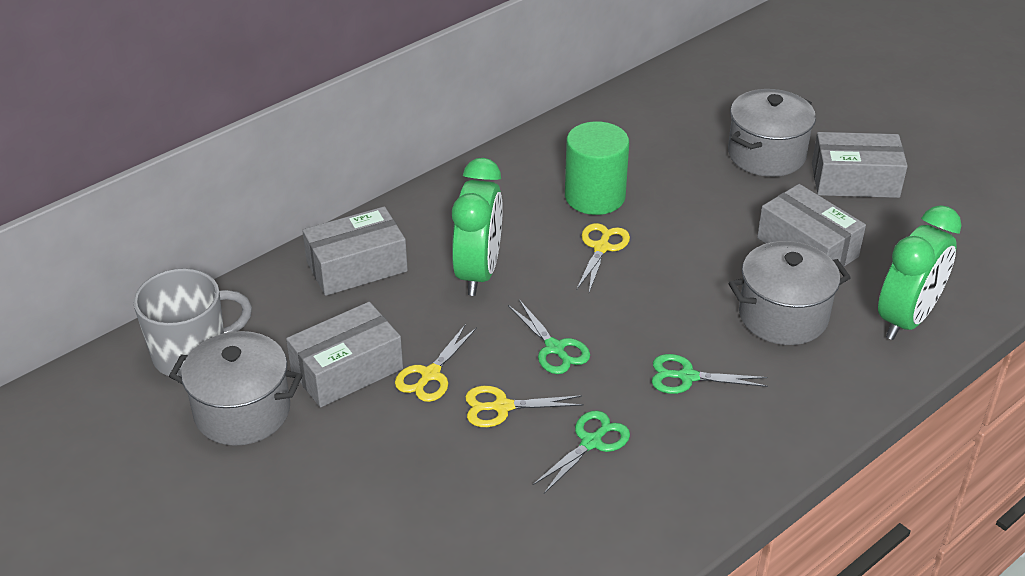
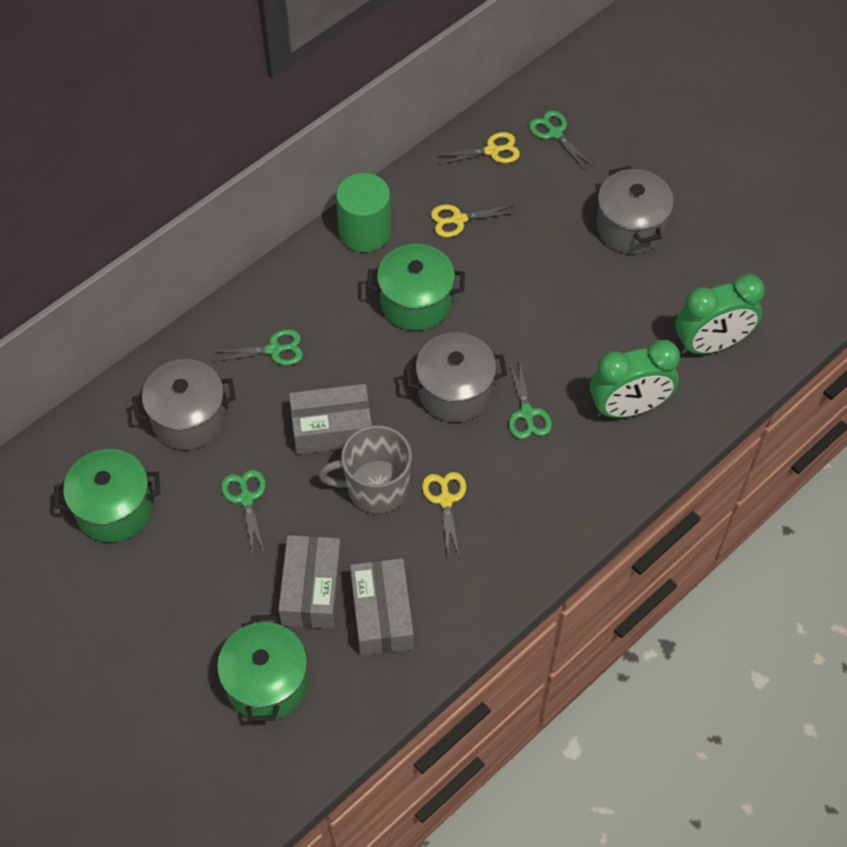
green pot: none = 0 -> [54,449,160,542] [217,615,308,722] [367,244,465,331] = 3
green scissors: [508,300,590,374] [532,411,630,494] [652,354,768,394] = 3 -> [212,329,303,365] [221,470,266,554] [509,359,552,439] [529,110,594,170] = 4
grey box: [286,302,403,407] [302,206,408,296] [757,184,866,267] [812,132,908,198] = 4 -> [278,535,342,629] [289,384,372,454] [350,558,414,656] = 3

